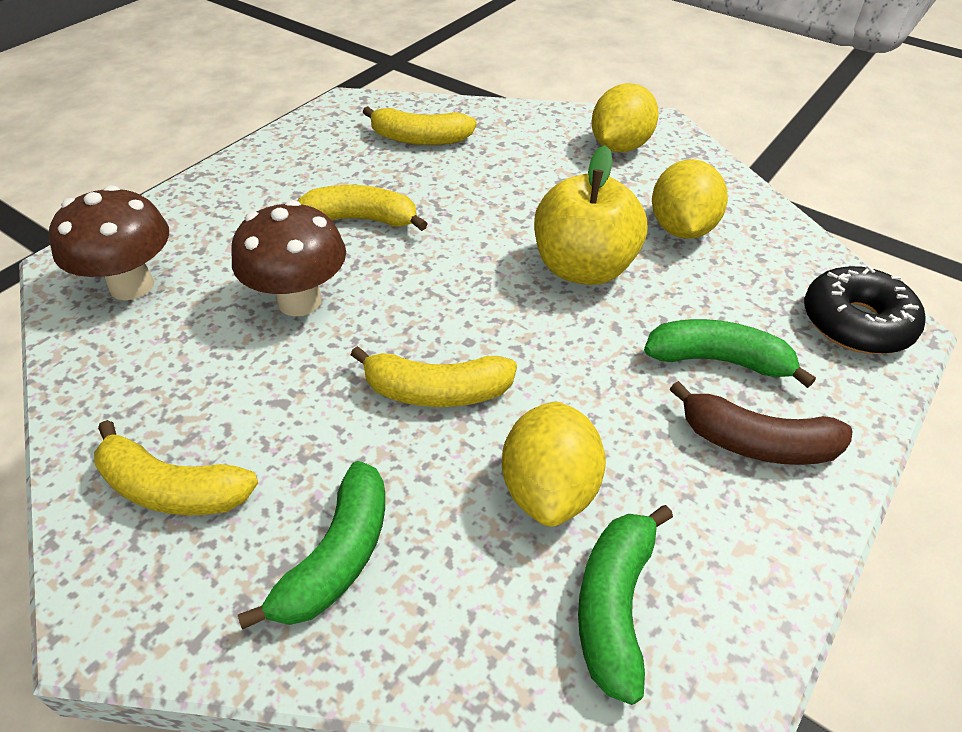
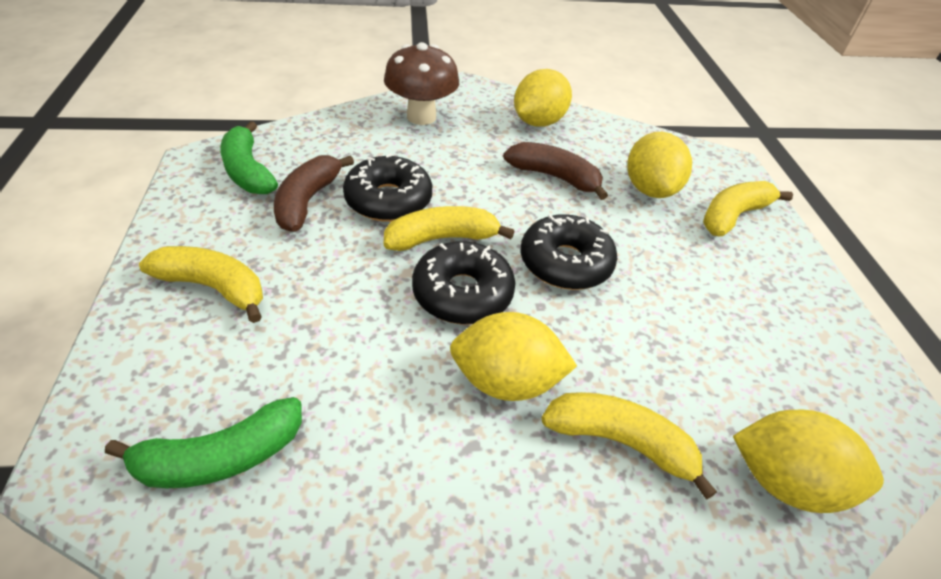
black donut: [804,266,925,354] = 1 -> [343,153,432,222] [412,241,515,324] [520,214,617,290] = 3
brown banana: [670,381,853,465] = 1 -> [274,155,354,232] [503,142,608,200] = 2
brown mushroom: [49,185,169,300] [231,200,346,316] = 2 -> [384,42,459,125] = 1
green banana: [238,461,385,630] [578,505,673,705] [644,319,816,388] = 3 -> [105,397,302,488] [220,121,278,194] = 2
yellow apple: [534,145,647,285] = 1 -> none = 0
yellow lemon: [502,401,606,527] [592,83,659,152] [652,159,728,239] = 3 -> [450,312,577,401] [514,69,572,127] [627,132,692,198] [733,410,884,513] = 4

